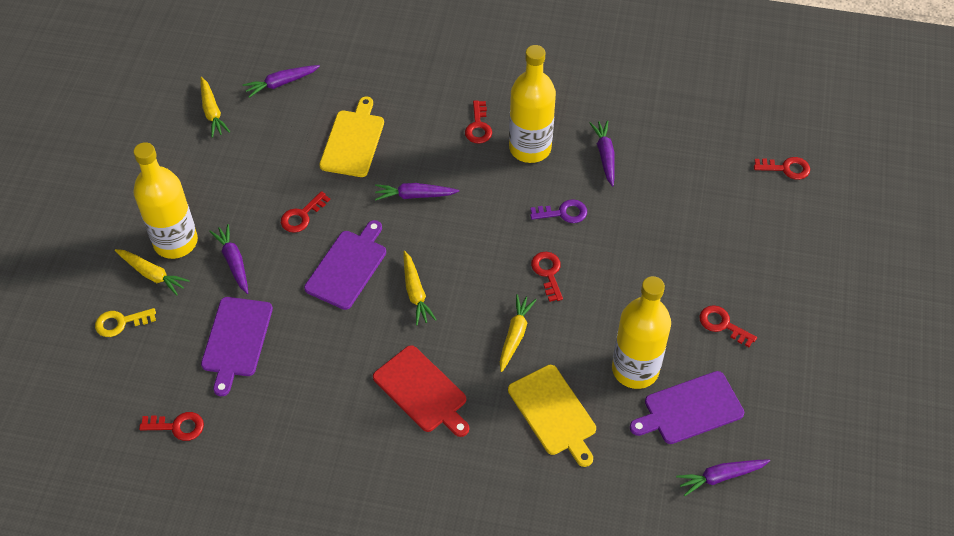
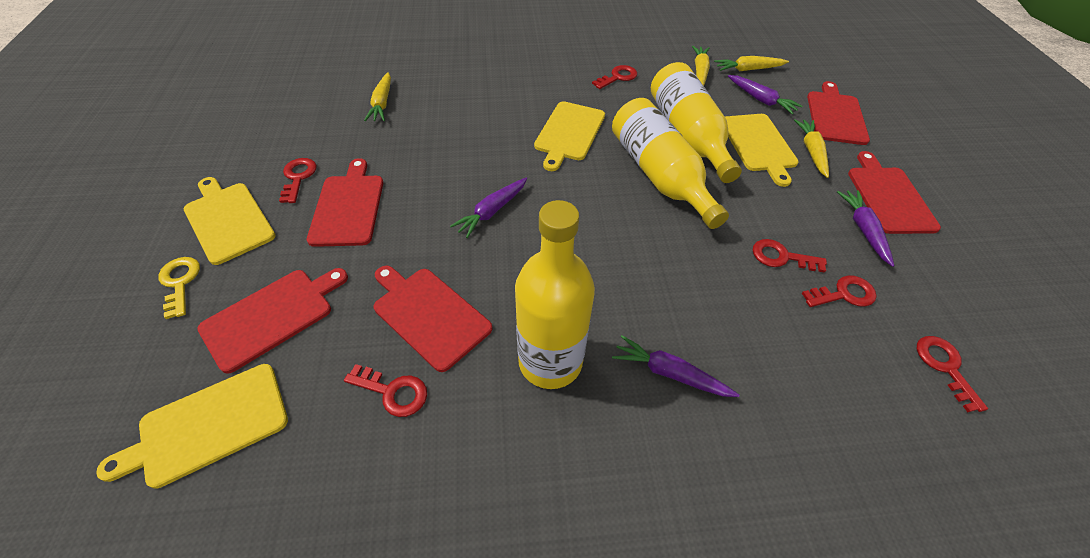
purple carrot: [209,224,248,294] [243,65,320,98] [375,183,459,201] [590,120,615,186] [676,460,770,496] = 5 -> [450,178,527,238] [612,335,740,397] [728,75,802,114] [837,190,894,267] = 4
purple cutting board: [201,297,273,396] [304,220,386,310] [630,371,744,444] = 3 -> none = 0
purple key: [530,199,587,223] = 1 -> none = 0
red cutting board: [373,345,469,437] = 1 -> [197,268,348,374] [307,158,383,247] [374,265,492,372] [807,81,870,145] [848,151,941,234] = 5
yellow cutting board: [319,97,384,177] [508,365,596,467] = 2 -> [96,364,288,489] [184,177,276,265] [534,101,605,171] [725,114,799,187] = 4

